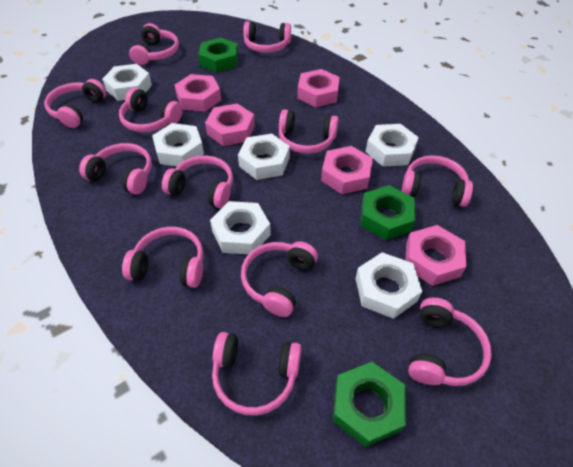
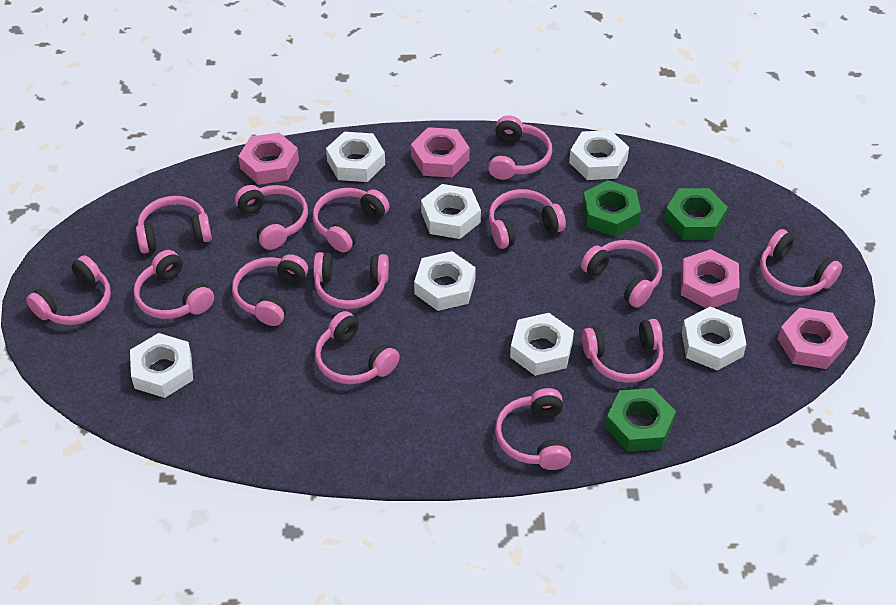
pink headphones: [44,79,106,128] [79,143,152,195] [119,88,183,132] [122,227,203,288] [129,23,179,65] [162,155,233,209] [212,332,302,416] [241,241,318,317] [243,21,291,53] [279,109,339,154] [402,155,473,207] [408,298,492,386] = 12 -> [26,255,111,325] [133,250,214,319] [136,196,212,254] [232,254,308,326] [235,185,308,250] [313,188,390,252] [313,252,389,309] [315,311,400,384] [488,115,552,180] [489,189,566,249] [495,388,571,470] [581,240,662,308] [582,319,663,383] [760,229,842,296] = 14
pink nut: [175,74,221,112] [205,104,255,146] [297,69,340,107] [321,146,373,194] [405,225,466,286] = 5 -> [238,133,299,185] [411,127,470,178] [681,249,740,308] [778,308,848,369] = 4
white nut: [102,64,152,101] [152,123,204,166] [210,201,271,254] [238,133,290,180] [355,252,422,319] [366,124,419,167] = 6 -> [130,333,193,398] [326,132,385,182] [414,251,476,311] [421,184,481,239] [510,313,574,376] [569,130,629,180] [682,307,747,371] = 7

